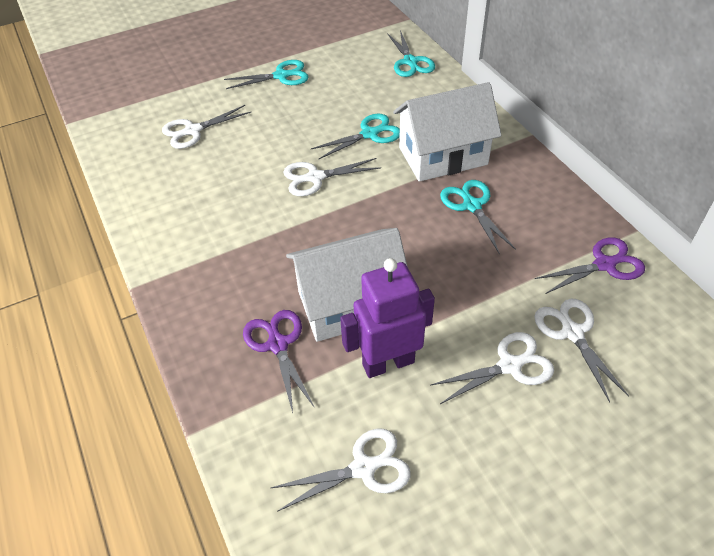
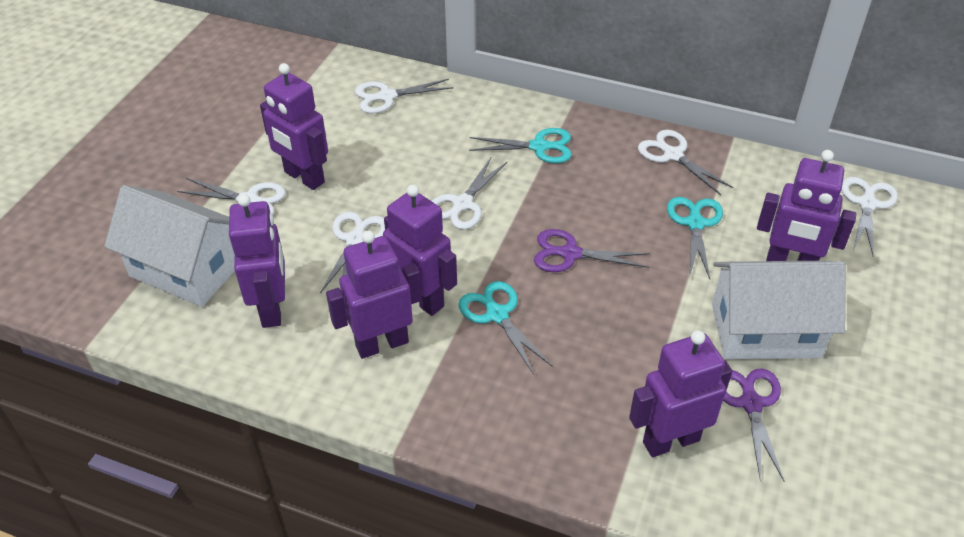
purple robot: [340,258,435,378] = 1 -> [229,194,285,328] [260,63,328,190] [326,231,422,359] [383,184,457,316] [629,330,732,457] [757,150,856,261] = 6
turquoise scissors: [224,60,309,89] [311,113,400,160] [387,30,435,77] [440,180,516,255] = 4 -> [458,281,552,374] [469,128,572,163] [667,197,723,279] = 3
white scissors: [162,105,251,149] [271,429,411,512] [283,158,381,196] [431,332,554,404] [534,299,629,402] = 5 -> [177,178,286,214] [320,211,385,293] [355,79,453,114] [432,158,507,230] [638,129,733,195] [842,177,898,257] = 6

